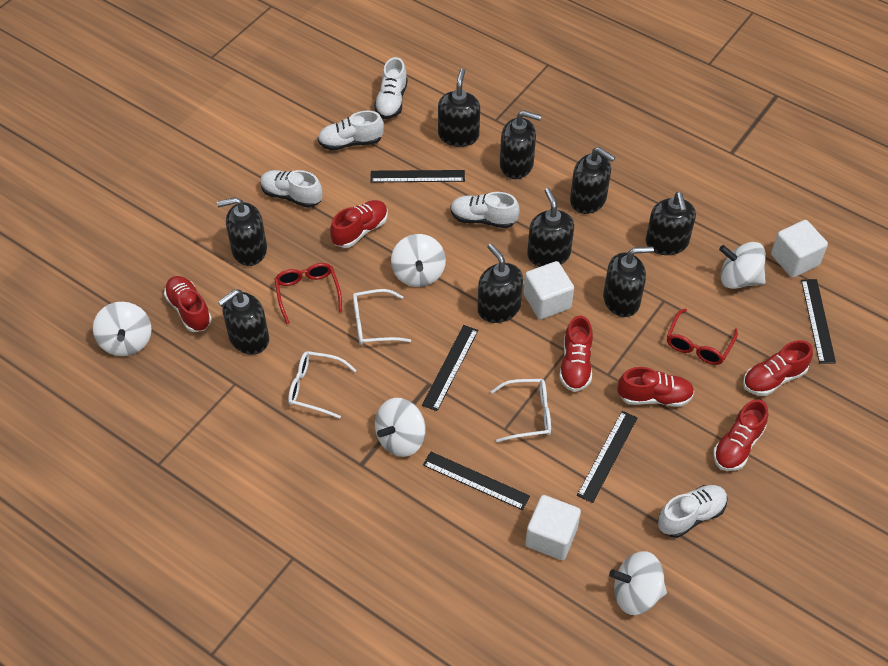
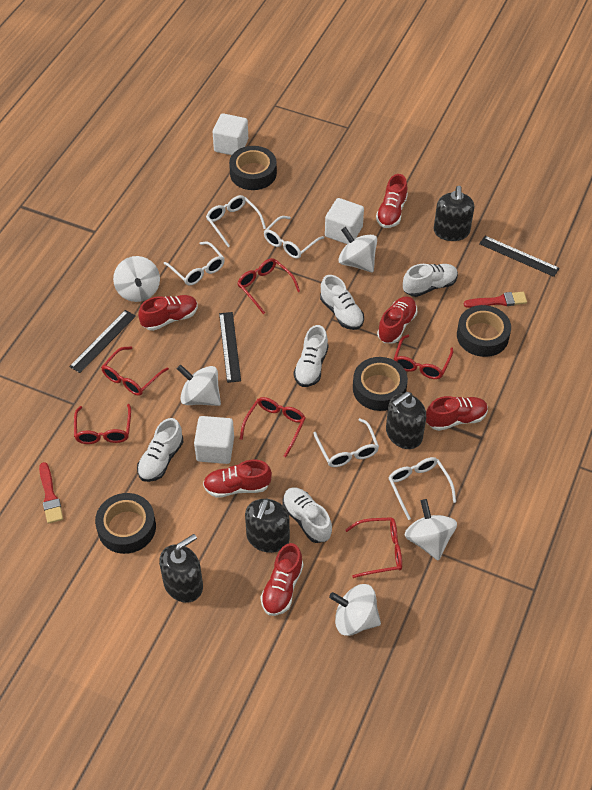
black ruler: [370,170,465,182] [422,325,478,411] [423,452,530,510] [577,411,637,503] [801,279,836,364] = 5 -> [69,310,136,373] [219,312,241,383] [479,236,560,277] = 3
black soap dispenser: [217,197,267,266] [218,289,269,355] [438,69,480,147] [477,243,523,323] [500,110,542,179] [527,188,574,267] [570,147,615,214] [603,246,654,317] [645,192,696,255] = 9 -> [159,534,203,603] [245,498,290,553] [386,392,426,449] [434,186,474,241] = 4
black tape: none = 0 -> [95,493,156,554] [229,146,277,190] [353,357,408,411] [457,305,511,357] = 4
red brush: none = 0 -> [39,462,63,524] [464,292,527,308] = 2
red glasses: [275,263,342,324] [667,309,738,365] = 2 -> [74,404,131,444] [101,347,169,396] [237,258,300,314] [240,397,306,457] [345,517,402,578] [394,335,453,379] = 6
white glasses: [288,351,356,419] [353,289,411,345] [490,379,551,442] = 3 -> [164,242,225,285] [206,195,266,247] [264,216,324,259] [313,418,379,467] [388,457,456,520] = 5

